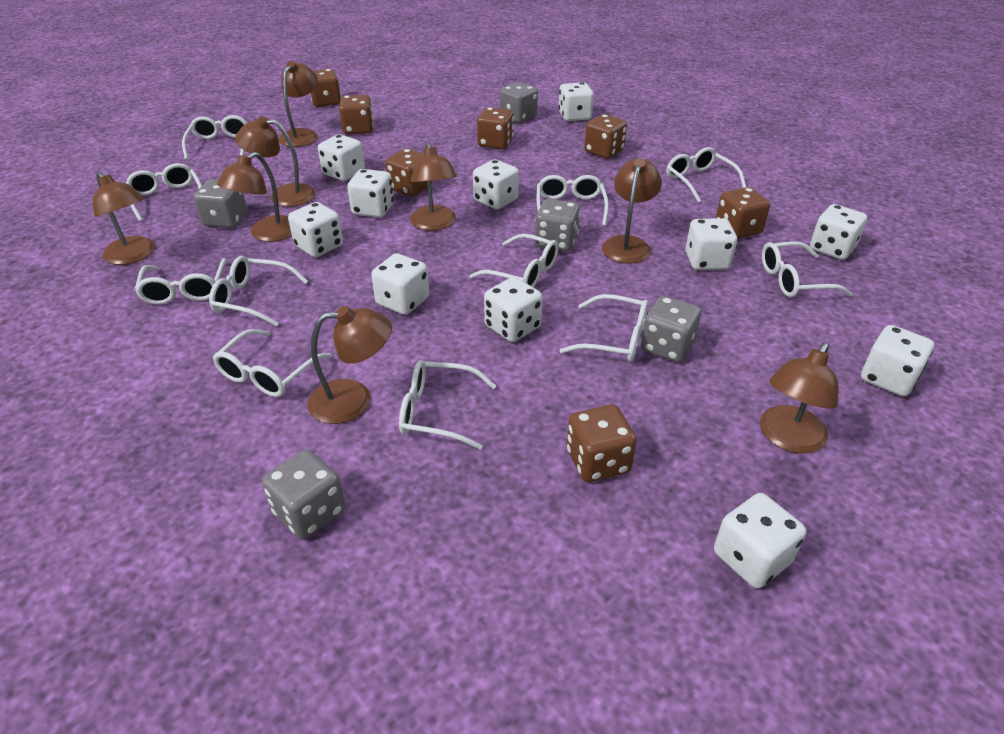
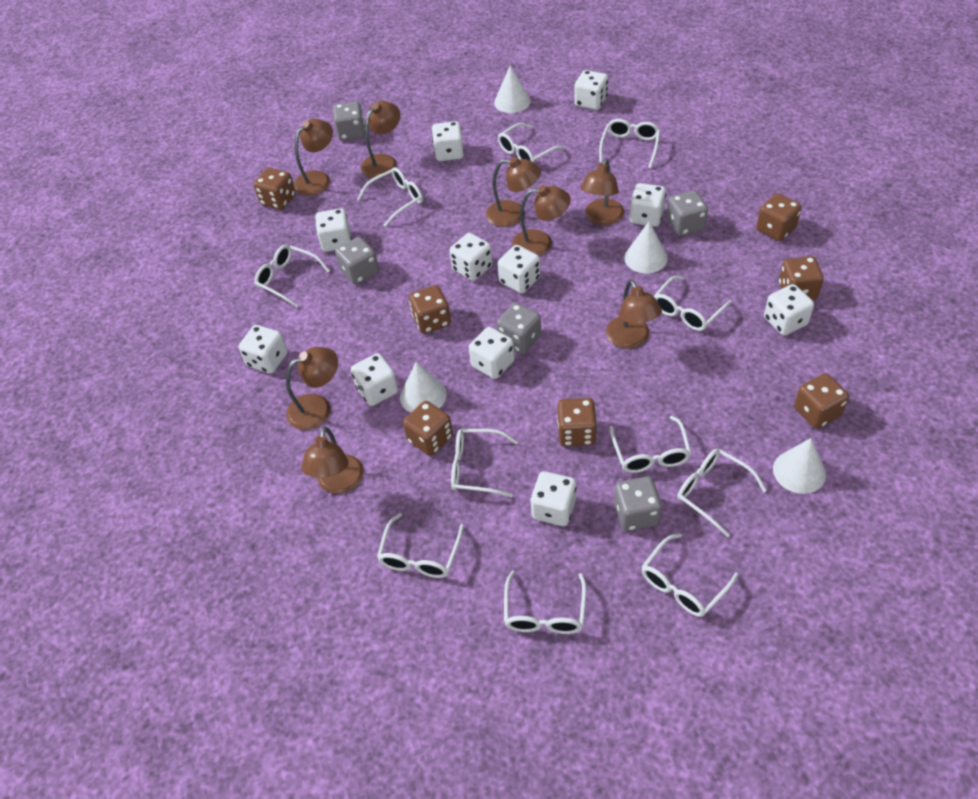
white cone: none = 0 -> [400,362,447,413] [494,65,531,113] [624,222,668,273] [773,438,826,494] = 4

